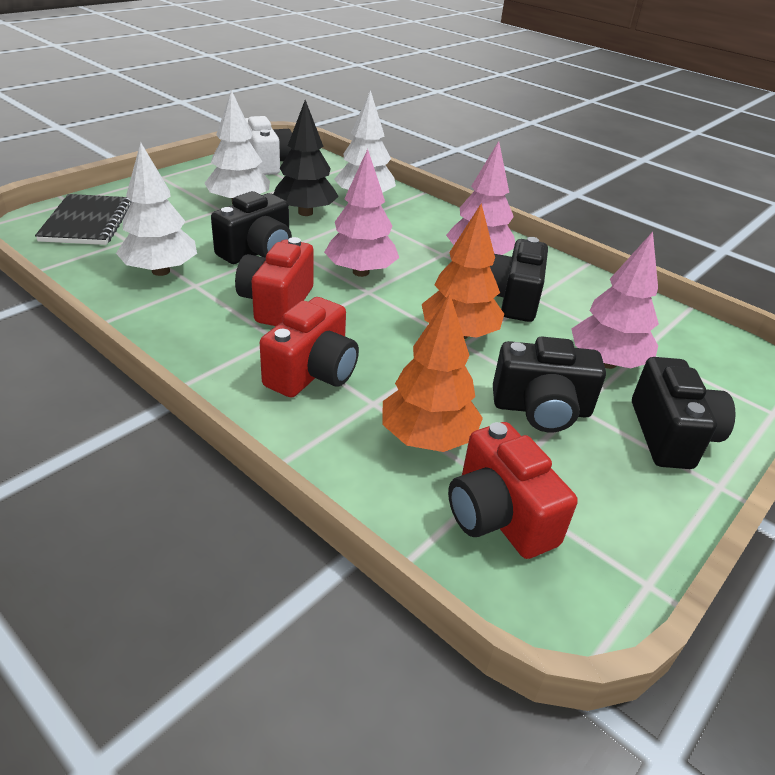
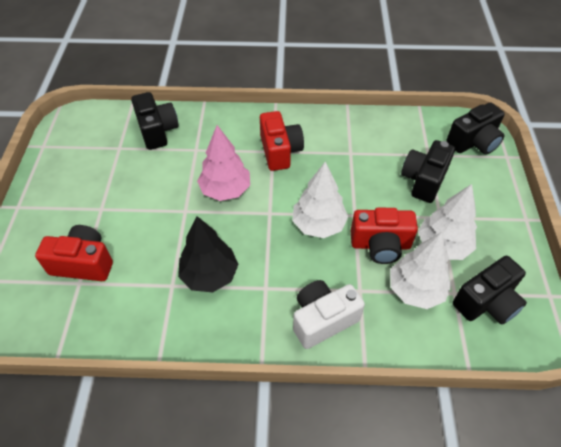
black notebook: [35,194,132,245] = 1 -> none = 0
orange tree: [383,294,483,452] [422,203,504,339] = 2 -> none = 0
pink tree: [324,149,399,277] [446,141,515,255] [571,232,659,369] = 3 -> [197,125,250,201] = 1

